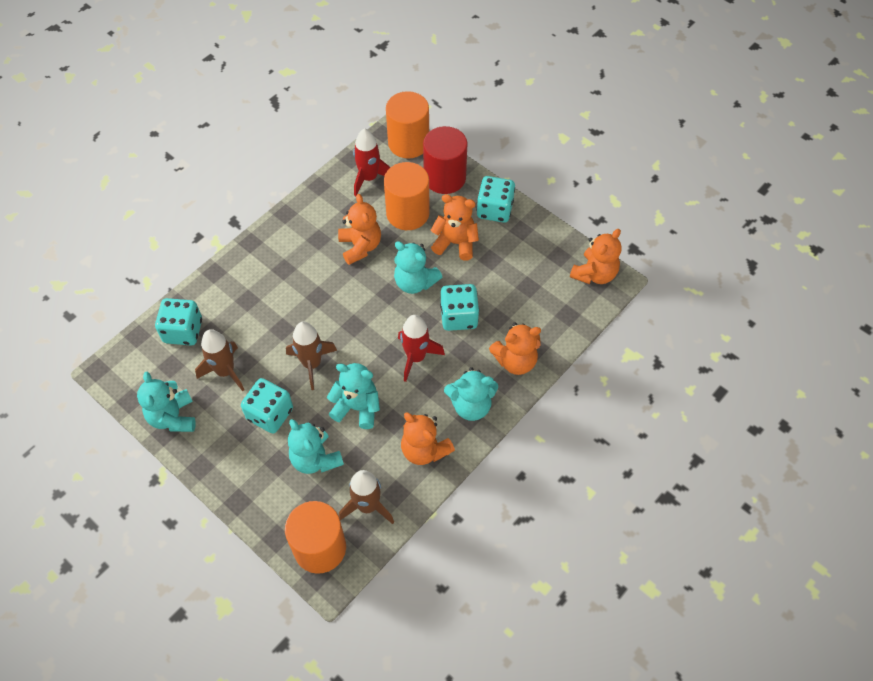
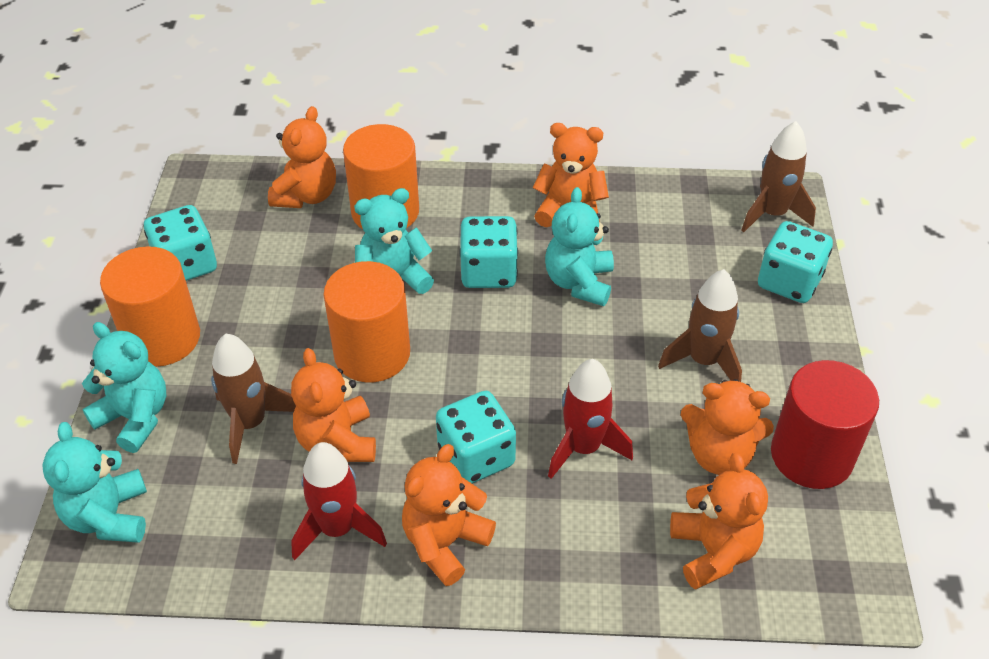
orange teddy bear: [338,194,381,265] [401,413,455,465] [430,194,479,261] [489,322,541,375] [570,229,622,284] = 5 -> [268,106,336,208] [291,348,376,462] [402,444,496,586] [533,123,609,227] [670,453,768,590] [681,379,774,475] = 6
turquoise teddy bear: [137,372,196,432] [288,419,344,474] [327,363,380,429] [394,241,442,294] [444,367,498,421] = 5 -> [42,422,147,543] [82,322,166,453] [354,188,434,294] [545,187,614,306] = 4

